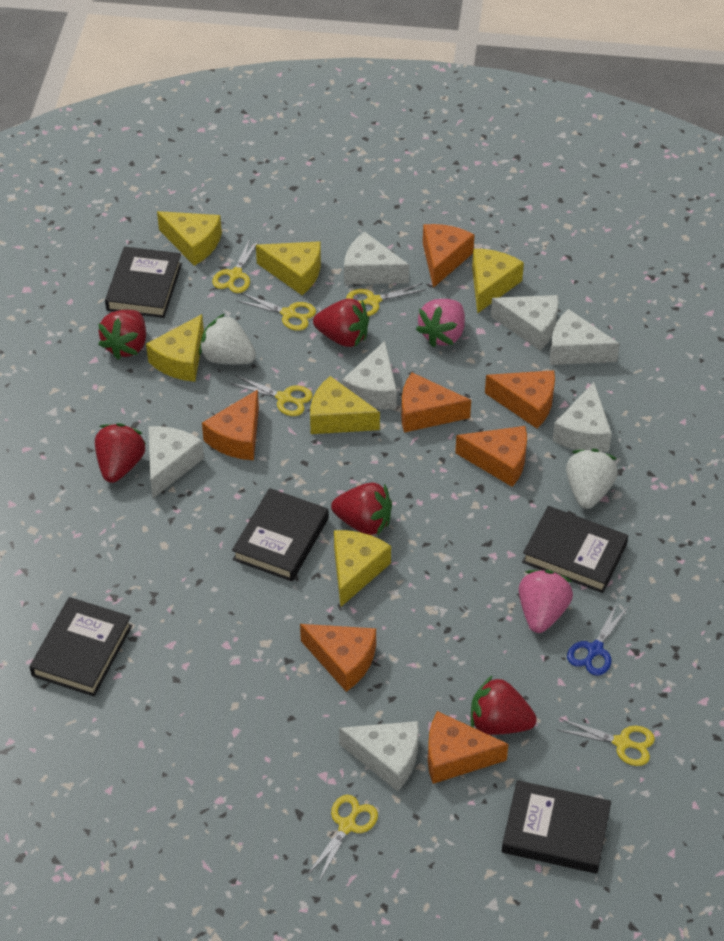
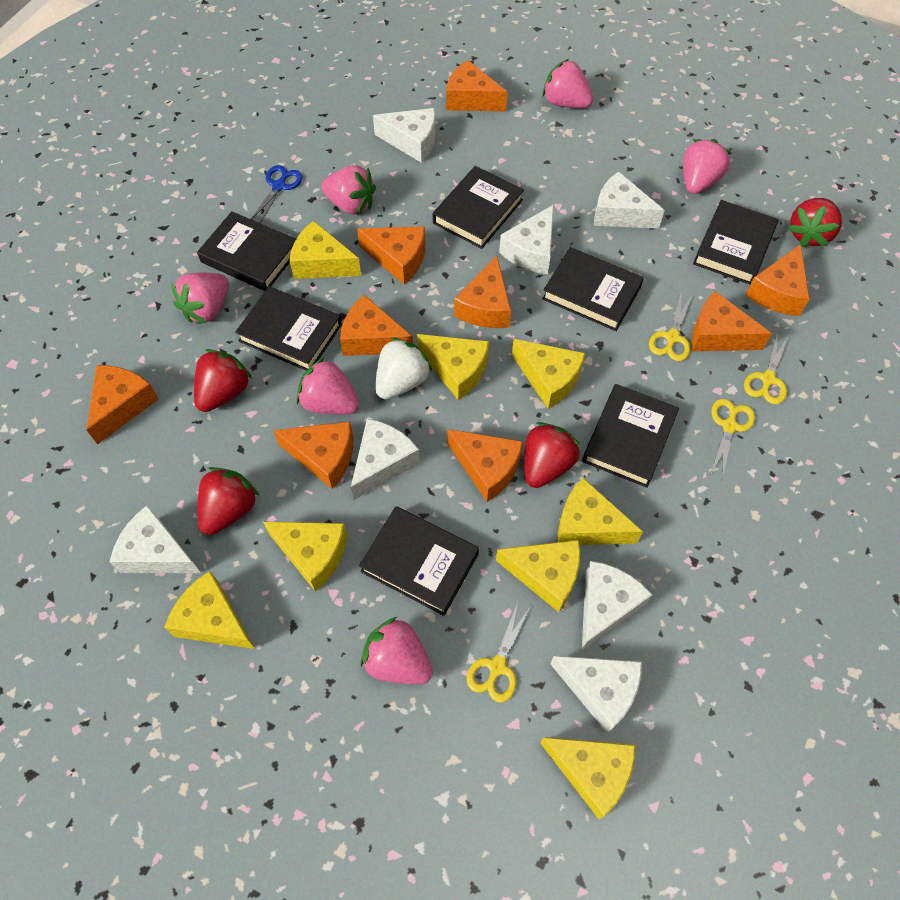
black book: [30,597,132,696] [105,247,182,318] [232,488,329,581] [502,780,611,874] [522,506,628,593] = 5 -> [197,211,296,291] [235,286,342,371] [359,506,479,616] [433,166,524,249] [542,247,644,331] [582,384,679,488] [693,200,778,284] = 7
orange cheese: [202,389,259,460] [300,624,376,692] [401,373,471,433] [423,224,474,288] [428,711,509,784] [455,426,527,487] [485,370,555,428] = 7 -> [86,365,158,445] [273,422,353,489] [340,295,413,356] [357,226,426,285] [446,60,507,111] [447,429,524,502] [454,256,511,328] [692,291,772,351] [745,244,810,316] = 9
pink strawberry: [416,299,465,347] [519,570,573,633] = 2 -> [171,272,229,324] [297,357,360,414] [321,165,376,215] [360,617,433,684] [542,59,593,108] [683,139,732,194] = 6
red strawberry: [95,423,146,483] [98,310,146,360] [313,299,369,347] [331,483,392,535] [471,675,537,735] = 5 -> [194,349,252,412] [197,467,259,535] [524,422,580,488] [788,198,842,247] = 4
white strawberry: [199,314,256,364] [566,449,618,509] = 2 -> [376,337,432,399] = 1
yellow cheese: [146,314,204,382] [157,211,222,266] [256,241,321,295] [310,376,380,434] [334,530,391,607] [472,249,524,314] = 6 -> [164,571,255,649] [263,522,348,592] [290,221,361,279] [417,334,489,400] [496,540,580,612] [512,339,586,409] [540,737,635,819] [558,478,643,545] = 8
yellow scissors: [212,238,260,293] [230,375,313,416] [237,293,316,331] [308,795,378,881] [346,283,427,316] [558,719,655,766] = 6 -> [467,602,530,703] [649,291,693,361] [710,399,755,479] [744,331,789,404] = 4

